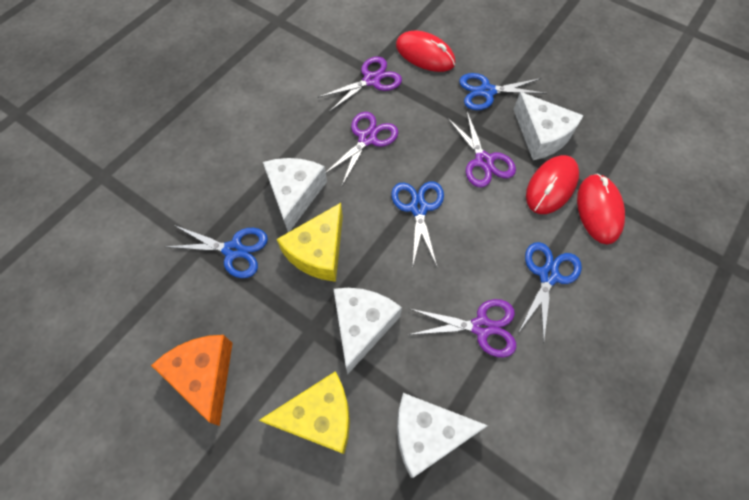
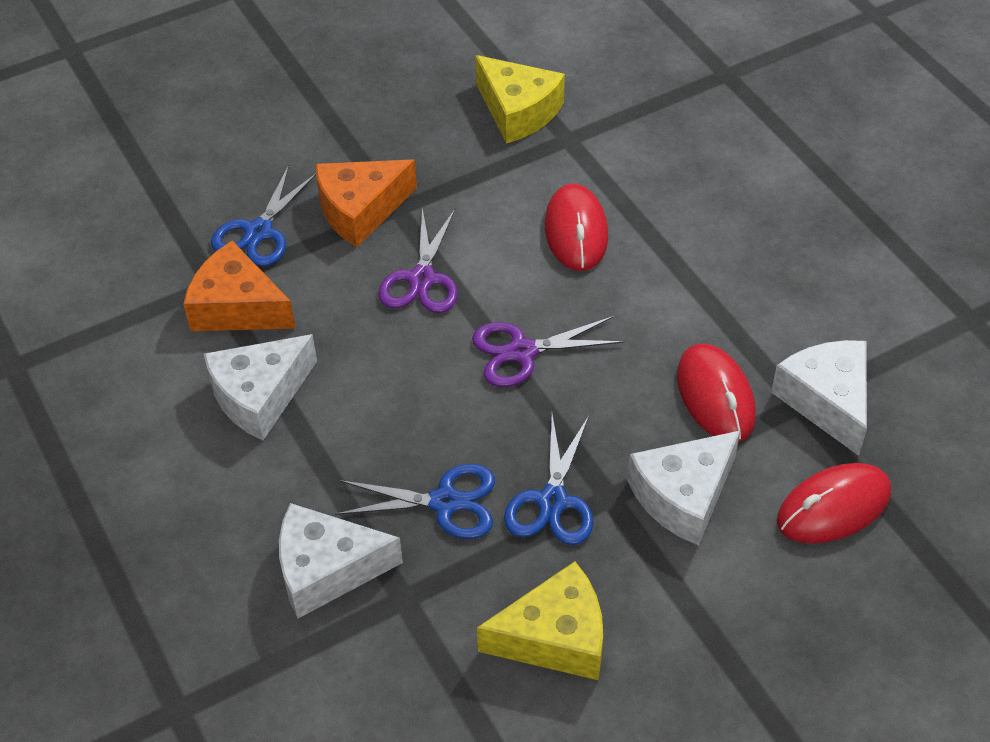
blue scissors: [165,225,268,278] [391,181,444,266] [459,73,547,110] [518,242,582,344] = 4 -> [211,165,316,266] [335,464,495,539] [504,415,593,545] = 3
orange cheese: [151,335,233,426] = 1 -> [183,241,296,331] [315,159,417,247] = 2
purple scissors: [318,57,402,112] [326,112,398,185] [408,299,516,358] [447,112,516,188] = 4 -> [378,208,458,313] [472,316,624,387] = 2

